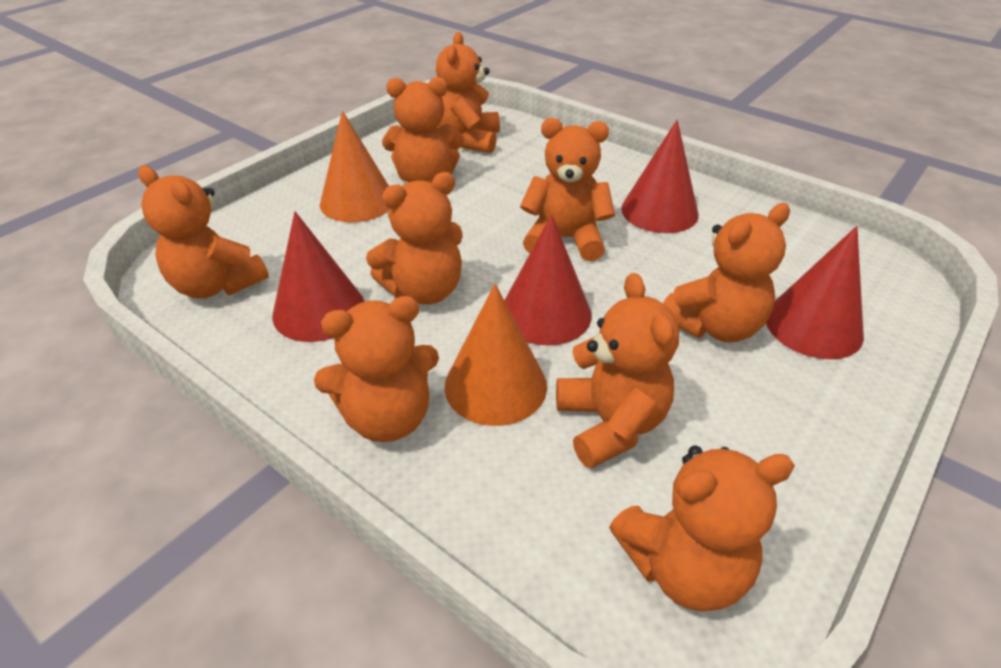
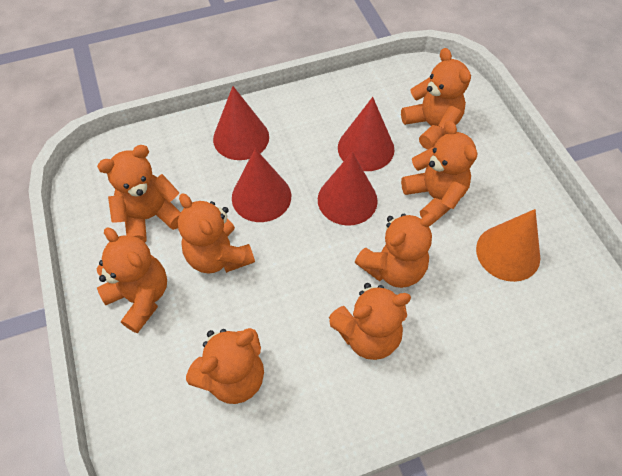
orange cone: [320,111,389,222] [444,284,547,426] = 2 -> [476,209,540,282] = 1
orange teddy bear: [138,165,269,299] [314,296,439,442] [366,172,463,305] [382,77,464,183] [436,32,500,153] [520,118,615,261] [556,273,679,469] [609,445,795,611] [663,203,790,342] = 9 -> [97,145,181,242] [97,228,167,333] [178,193,255,274] [186,328,264,404] [329,283,411,360] [355,213,436,288] [401,48,471,149] [401,120,477,223] = 8

